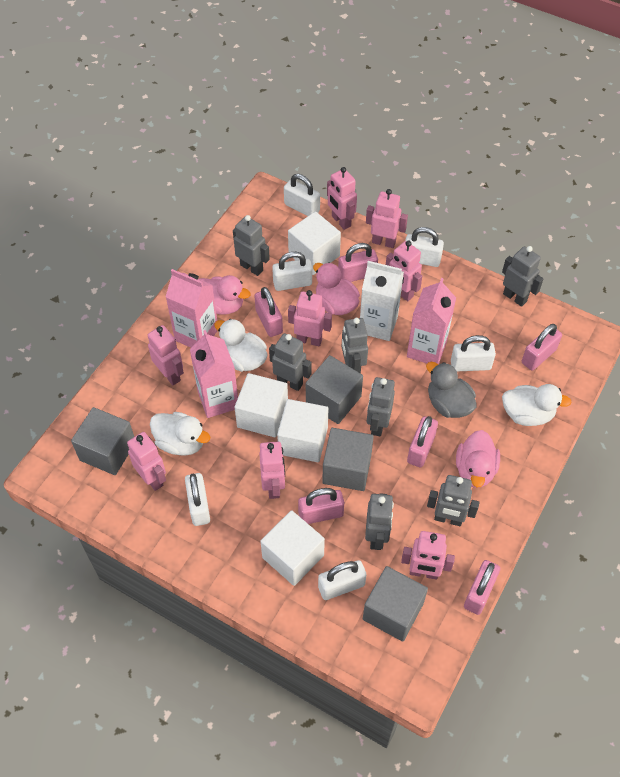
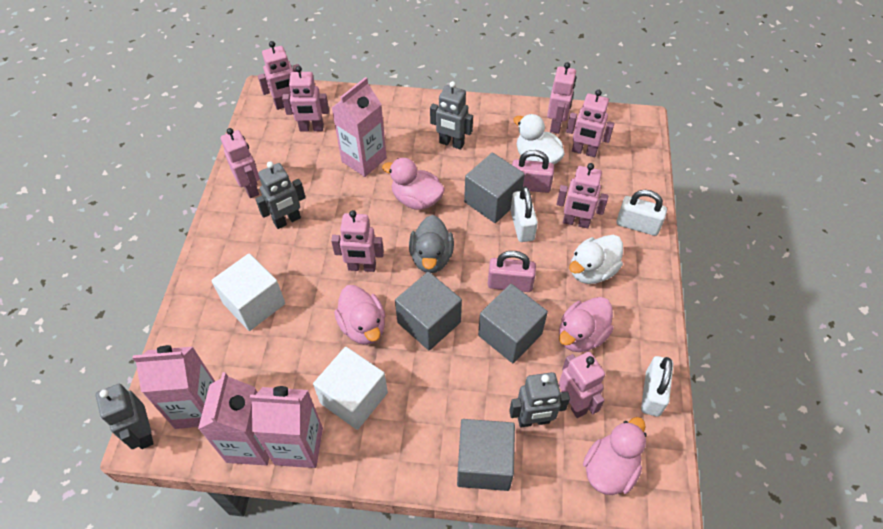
grey robot: [233,215,270,276] [269,333,312,391] [342,318,368,374] [365,493,394,550] [367,377,395,436] [427,475,479,526] [502,246,543,307] = 7 -> [96,384,154,449] [255,162,306,229] [430,81,473,149] [509,372,570,427] = 4
pink carton: [166,269,218,348] [190,330,238,418] [407,278,456,364] = 3 -> [133,345,215,429] [198,372,269,465] [250,386,323,468] [332,77,387,177] = 4
pink duck: [199,275,251,314] [313,263,360,315] [456,430,500,488] = 3 -> [334,285,385,345] [382,158,445,210] [559,297,614,352] [583,417,647,495] = 4
pink padlock: [254,287,283,337] [298,488,344,524] [338,243,378,282] [407,416,438,467] [464,560,500,615] [522,324,562,371] = 6 -> [488,251,536,292] [512,150,554,193] = 2
white carton: [360,261,404,341] = 1 -> none = 0
white cube: [234,373,288,437] [260,510,325,586] [277,399,328,462] [288,211,341,275] = 4 -> [211,253,285,331] [313,347,388,430] = 2
white duck: [150,412,210,456] [214,319,268,372] [502,384,571,426] = 3 -> [513,114,565,164] [569,235,623,284] = 2
white padlock: [185,473,210,526] [272,252,312,291] [284,174,320,216] [318,560,367,600] [405,227,444,267] [451,335,496,372] = 6 -> [511,186,538,242] [616,190,667,236] [641,356,673,417] = 3

